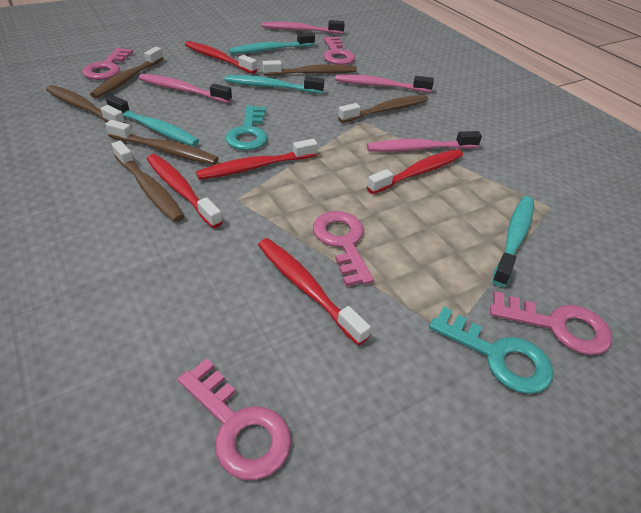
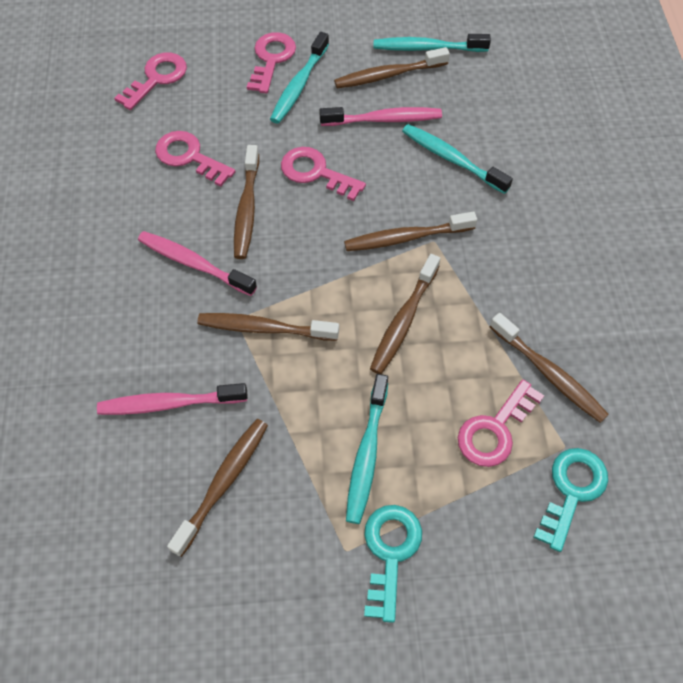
brown toothbrush: [46,85,125,123] [90,47,164,98] [105,120,219,165] [112,141,185,222] [262,60,357,76] [338,95,428,123] = 6 -> [167,419,268,557] [197,313,339,341] [234,145,259,259] [334,47,450,89] [344,212,477,251] [370,254,440,374] [490,313,609,423] = 7
pink toothbrush: [139,74,232,103] [262,20,345,34] [335,75,434,92] [367,131,482,152] = 4 -> [97,383,248,415] [138,231,257,296] [319,107,442,126] = 3
red toothbrush: [147,154,223,228] [185,41,257,74] [196,139,318,180] [258,238,371,345] [367,149,463,194] = 5 -> none = 0

